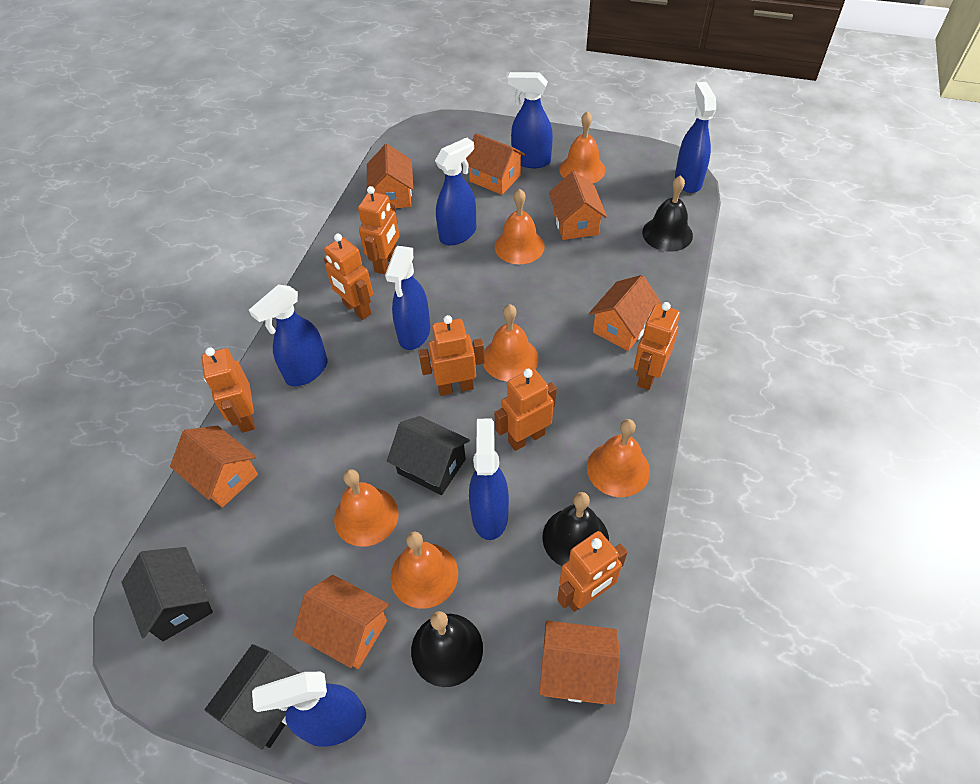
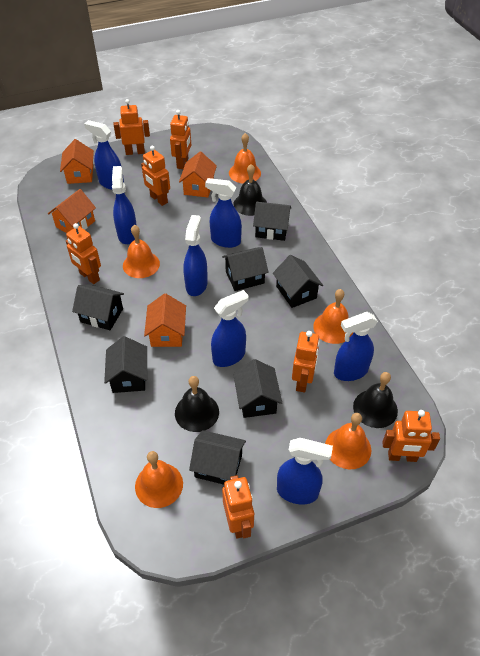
black house: [121,547,213,641] [205,644,299,750] [387,416,470,495] = 3 -> [72,284,124,330] [104,336,147,393] [189,430,246,485] [222,247,269,291] [233,359,282,418] [253,202,291,241] [273,255,323,308] = 7
orange bell: [334,469,399,547] [390,532,458,609] [483,304,538,381] [495,189,545,264] [559,111,605,184] [587,419,650,497] = 6 -> [123,225,160,278] [135,451,183,508] [229,133,261,184] [313,289,353,344] [325,413,371,469] = 5
orange house: [170,426,258,508] [293,575,389,669] [367,144,413,208] [466,133,525,195] [539,620,620,705] [549,171,607,240] [589,275,662,351] = 7 -> [48,189,96,233] [60,139,94,184] [144,293,186,347] [179,152,217,197] = 4

